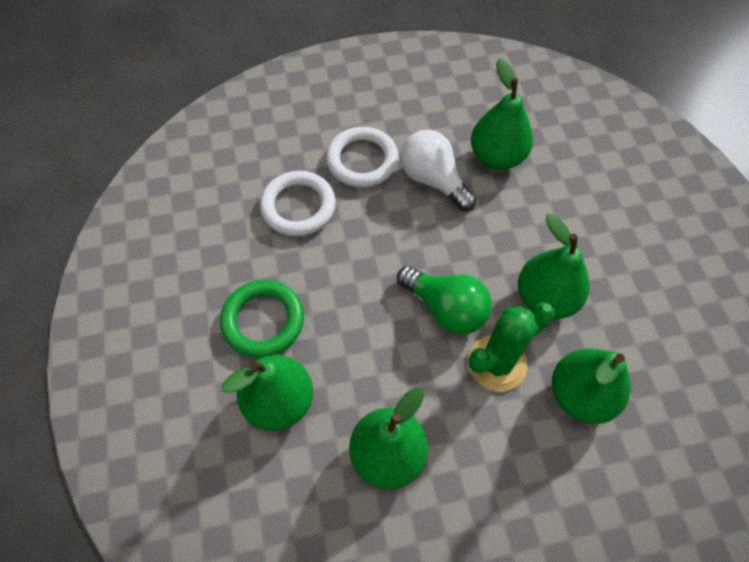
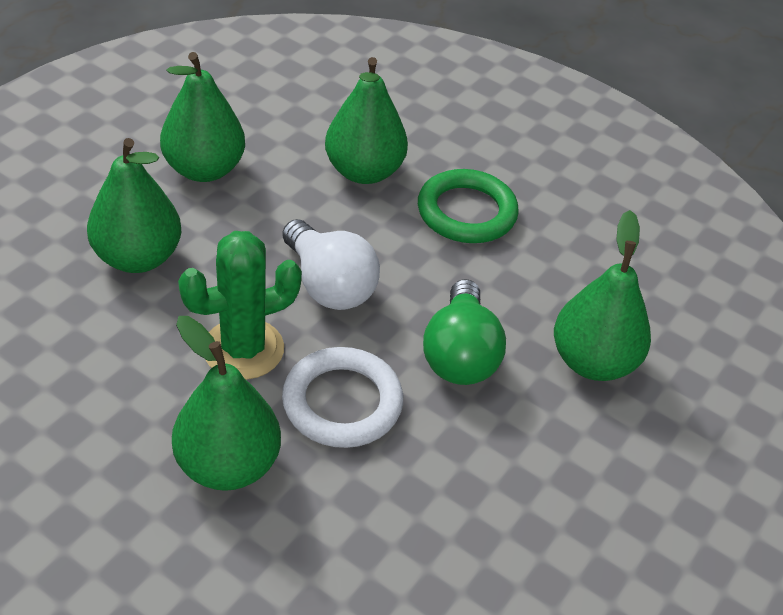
white ring: [260,171,336,237] [326,127,399,188] = 2 -> [282,347,403,448] = 1

